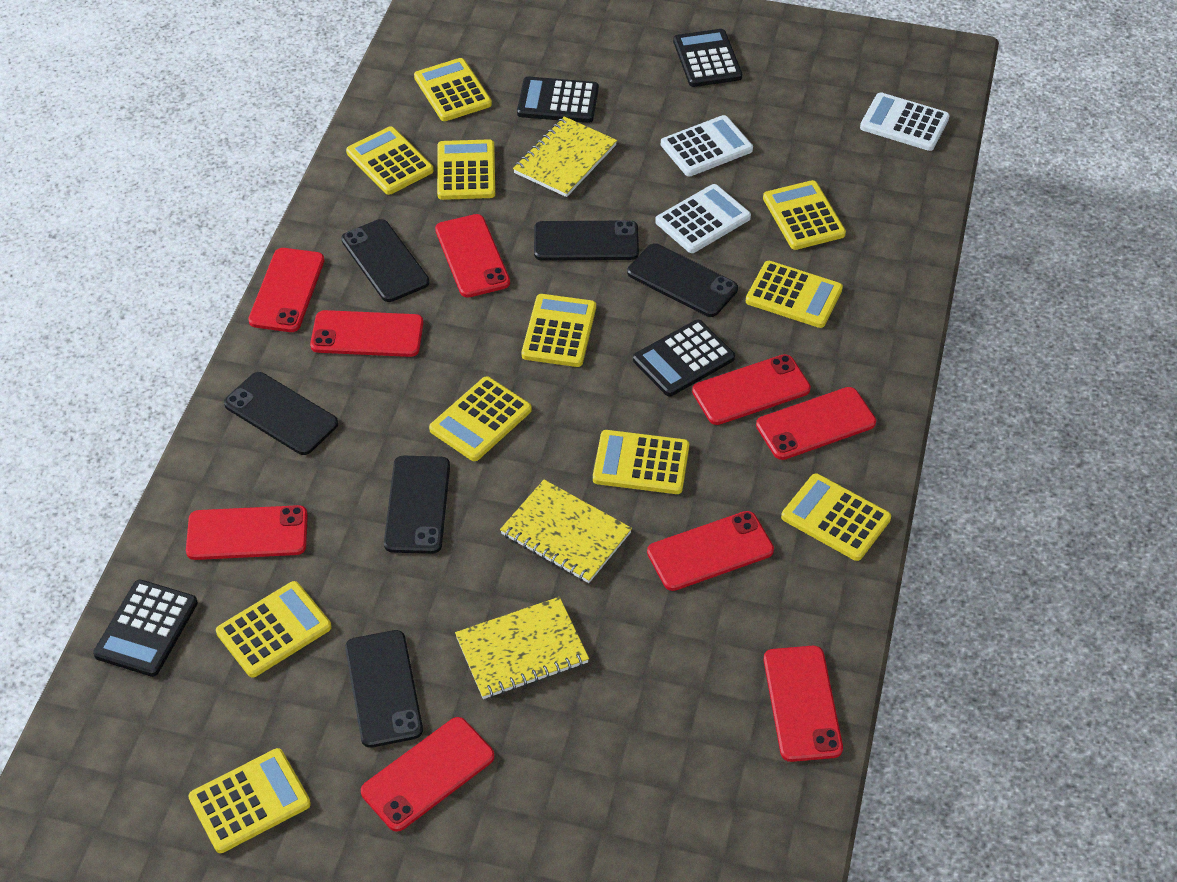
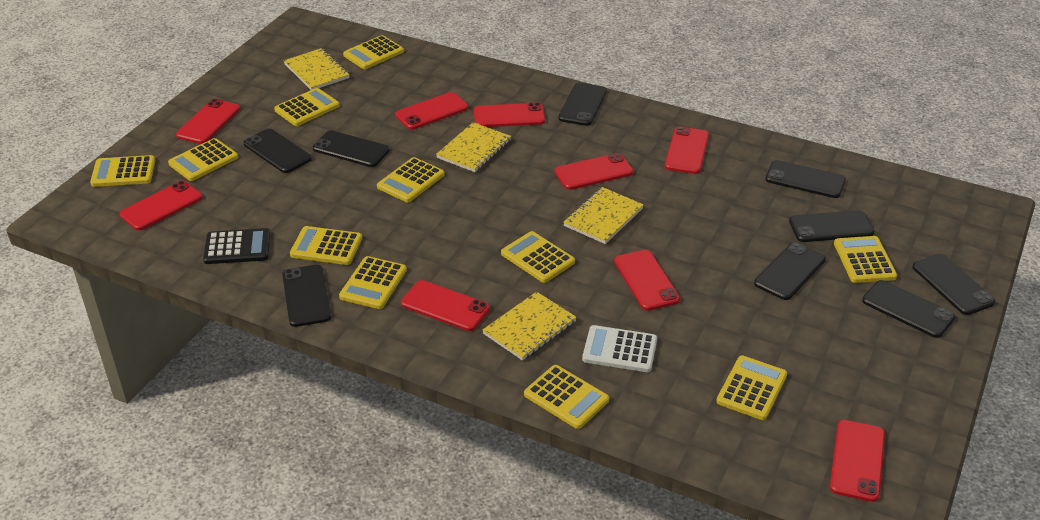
black calculator: [93,580,198,677] [517,76,599,123] [633,320,735,396] [673,29,742,87] = 4 -> [203,228,270,264] = 1
black phone: [224,372,338,455] [341,219,429,302] [345,630,423,748] [384,456,450,554] [534,220,639,261] [627,243,738,317] = 6 -> [243,129,312,173] [282,265,331,327] [313,130,389,167] [558,83,607,126] [754,242,826,300] [765,160,846,198] [789,210,874,242] [862,280,956,338] [912,254,995,315] = 9
white calculator: [655,184,751,253] [661,115,753,176] [860,92,950,151] = 3 -> [582,325,657,372] = 1
yellow notebook: [455,597,589,699] [500,480,632,583] [513,116,617,197] = 3 -> [284,48,350,90] [436,122,511,172] [483,292,577,361] [563,187,644,244] = 4

